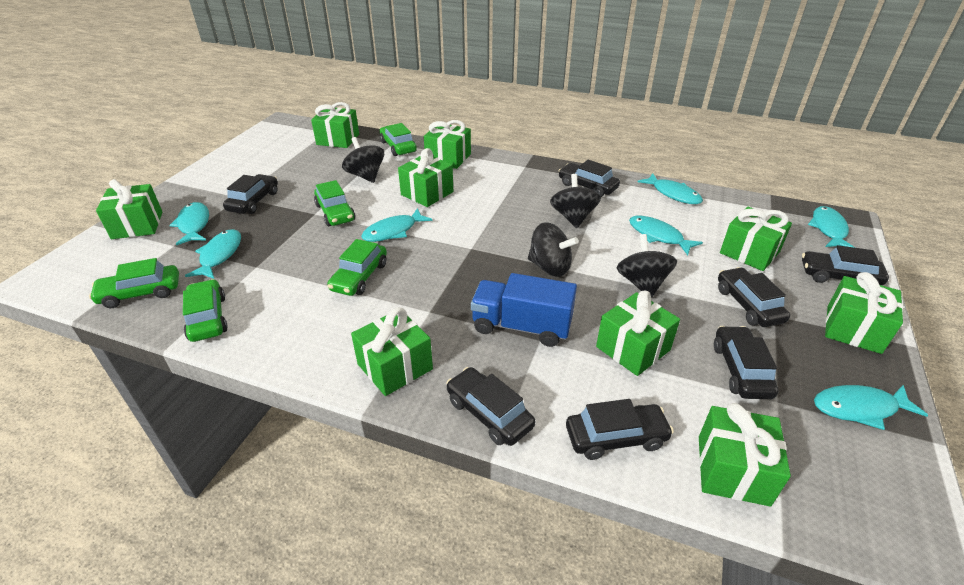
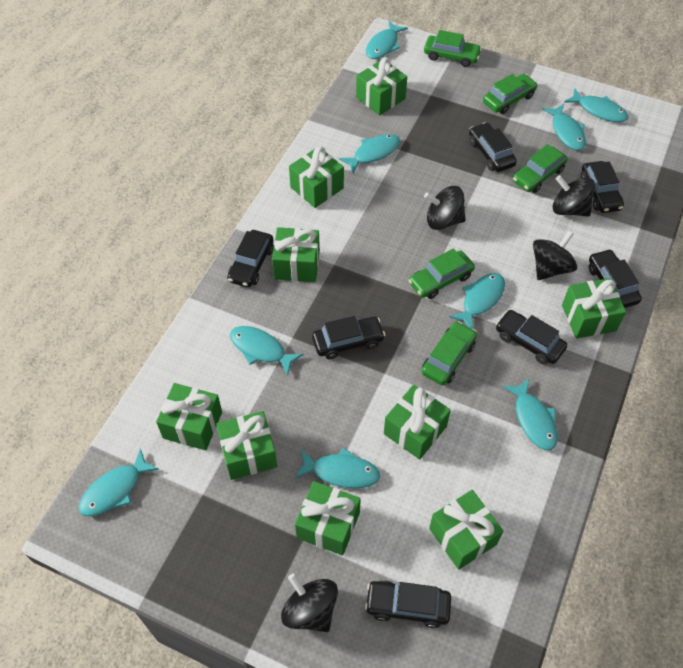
blue truck: [471,273,577,347] = 1 -> none = 0
turquoise fish: [169,202,209,245] [185,229,241,279] [361,208,433,242] [629,216,703,255] [638,173,703,204] [808,206,855,248] [814,385,928,430] = 7 -> [78,449,159,516] [230,326,303,376] [295,447,380,489] [339,134,400,174] [366,21,408,59] [449,273,505,329] [503,378,558,450] [542,104,586,150] [564,88,628,122] = 9

